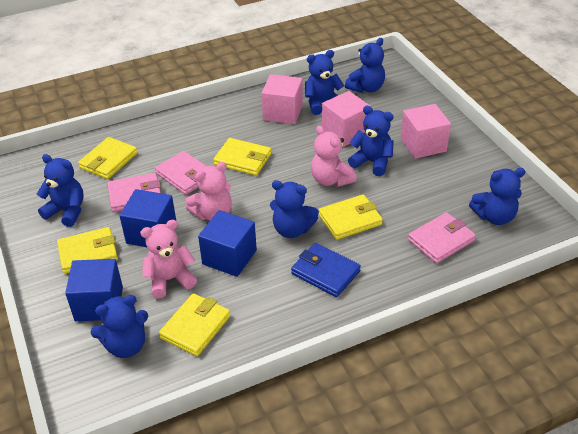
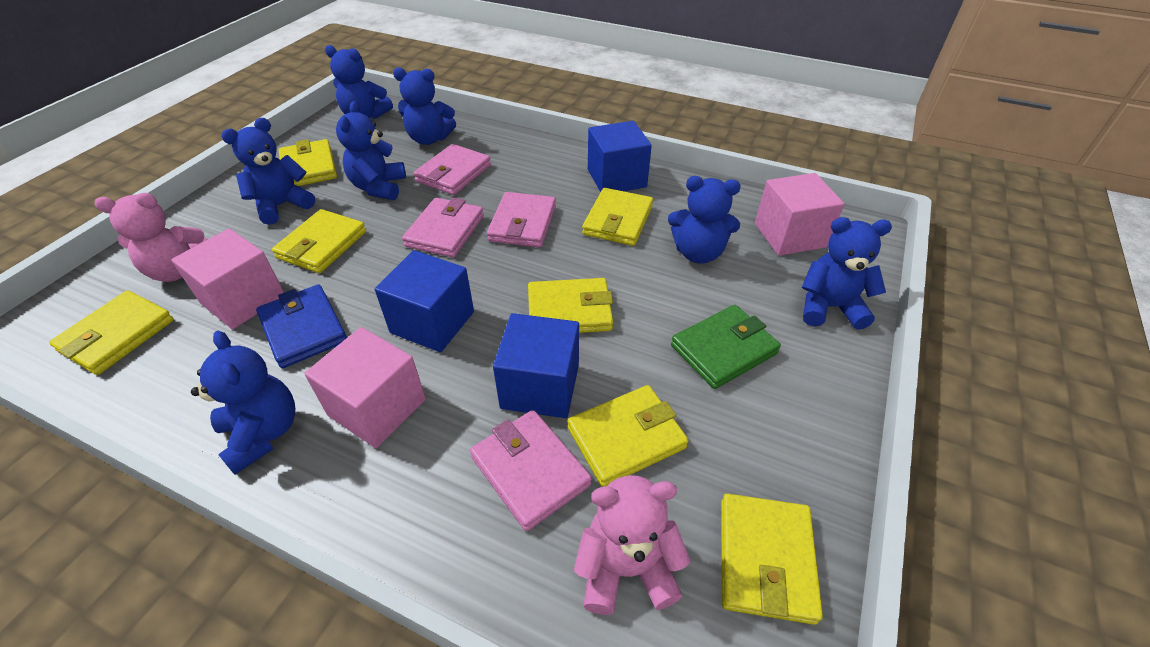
green wallet: none = 0 -> [671,305,781,389] = 1
pink teddy bear: [140,220,197,299] [186,162,232,221] [311,125,356,187] = 3 -> [94,193,208,282] [574,475,691,615] = 2
pink wallet: [107,173,161,212] [155,151,207,195] [408,212,476,264] = 3 -> [402,198,484,257] [413,144,491,195] [470,410,592,531] [487,192,556,248] = 4
yellow wallet: [57,227,118,274] [78,137,137,179] [159,293,230,356] [213,138,271,176] [319,194,383,240] = 5 -> [49,290,174,375] [272,209,366,273] [279,139,337,186] [528,278,613,333] [567,385,689,487] [582,188,653,246] [721,494,823,625] = 7

